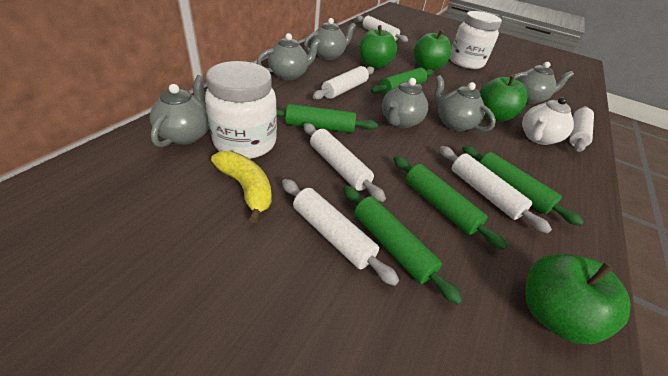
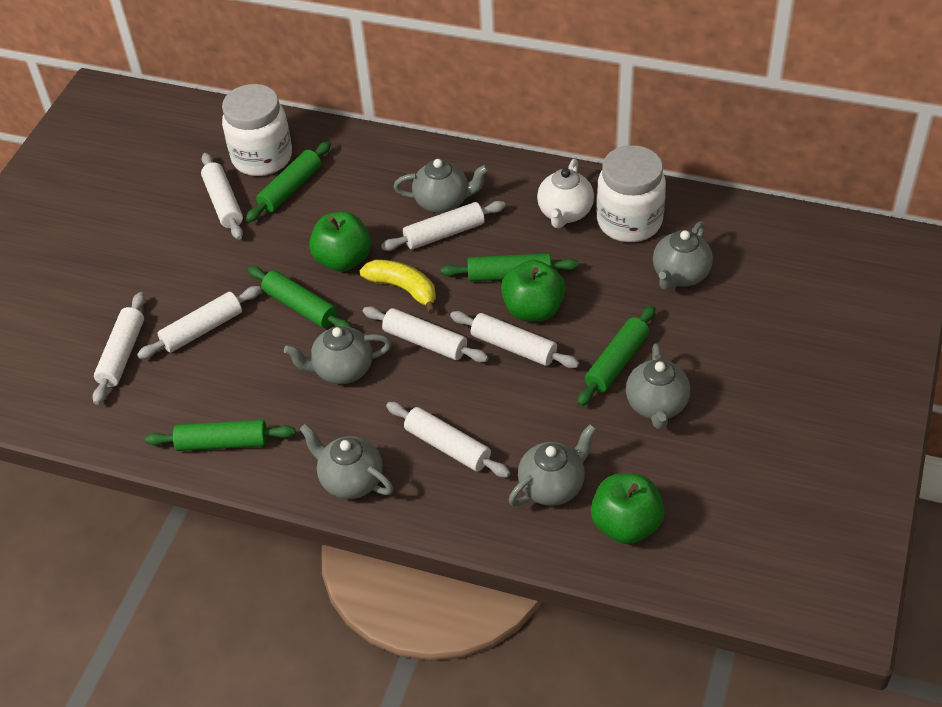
green apple: [359,25,397,69] [414,30,451,71] [480,74,527,122] [525,254,631,344] = 4 -> [309,212,371,272] [501,260,565,322] [591,473,665,544] = 3
white rolling pin: [282,179,399,286] [303,123,386,202] [313,66,374,100] [356,15,408,42] [439,146,552,234] [569,106,594,152] = 6 -> [92,292,145,405] [137,286,261,359] [201,153,243,240] [363,306,488,363] [381,201,506,251] [386,402,510,478] [450,311,579,368] = 7

